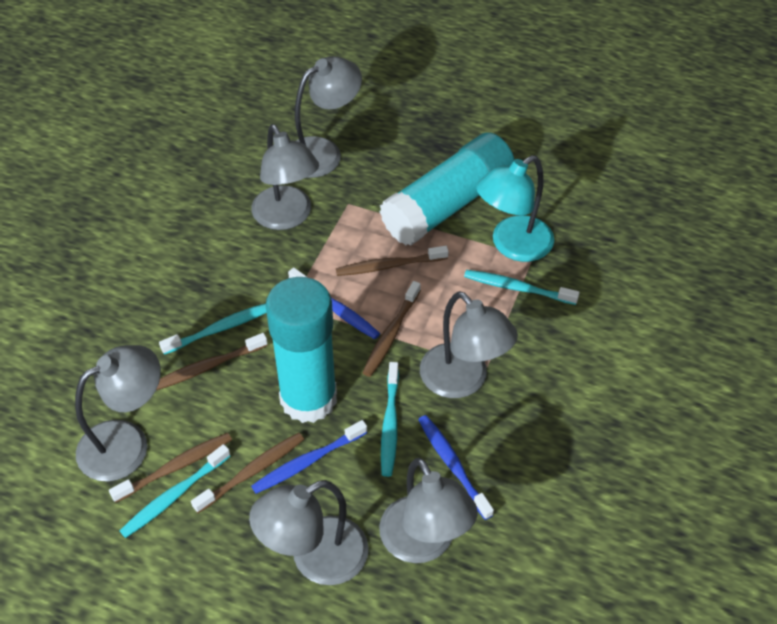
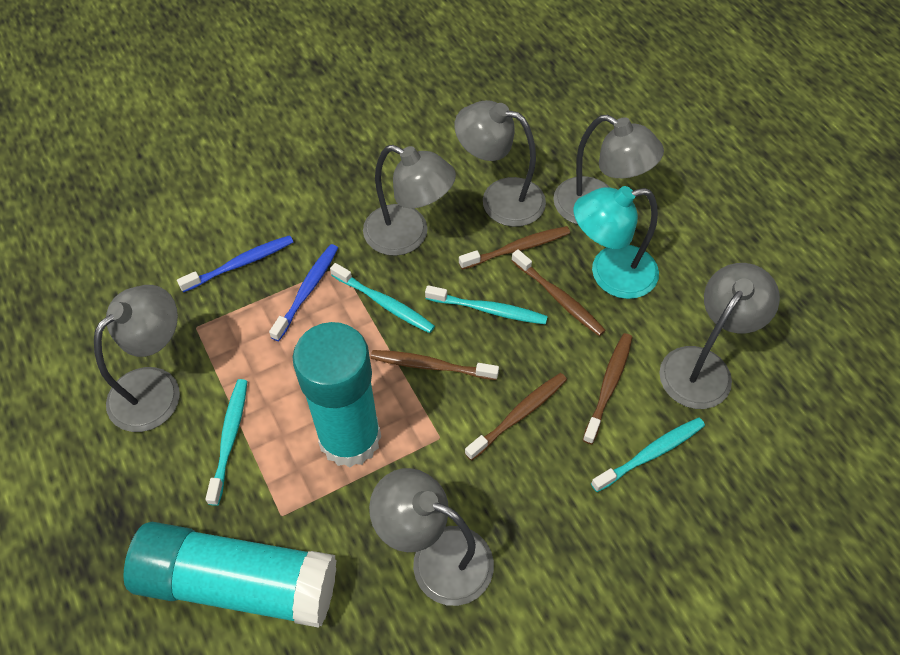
blue toothbrush: [251,420,367,494] [288,267,380,339] [418,415,494,520] = 3 -> [177,235,293,293] [269,244,338,341] = 2

